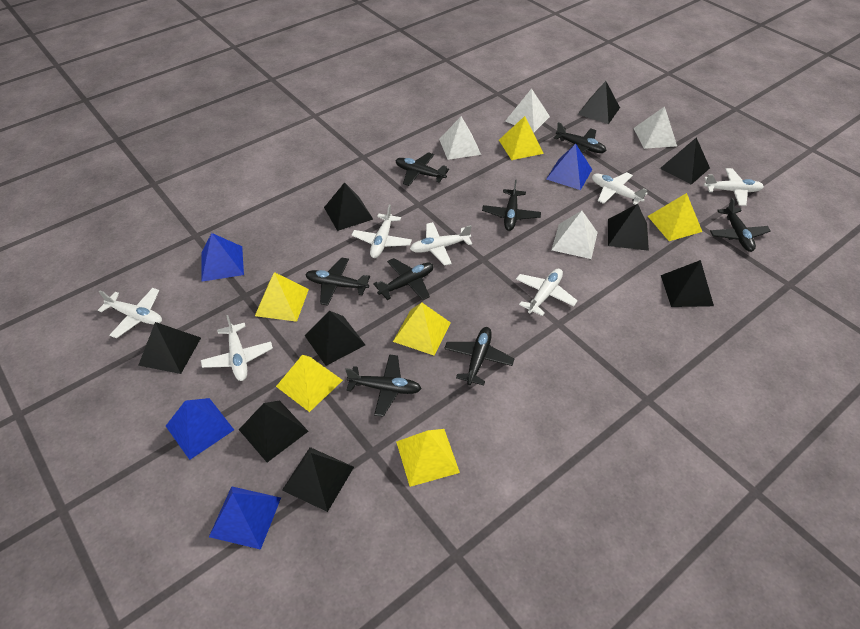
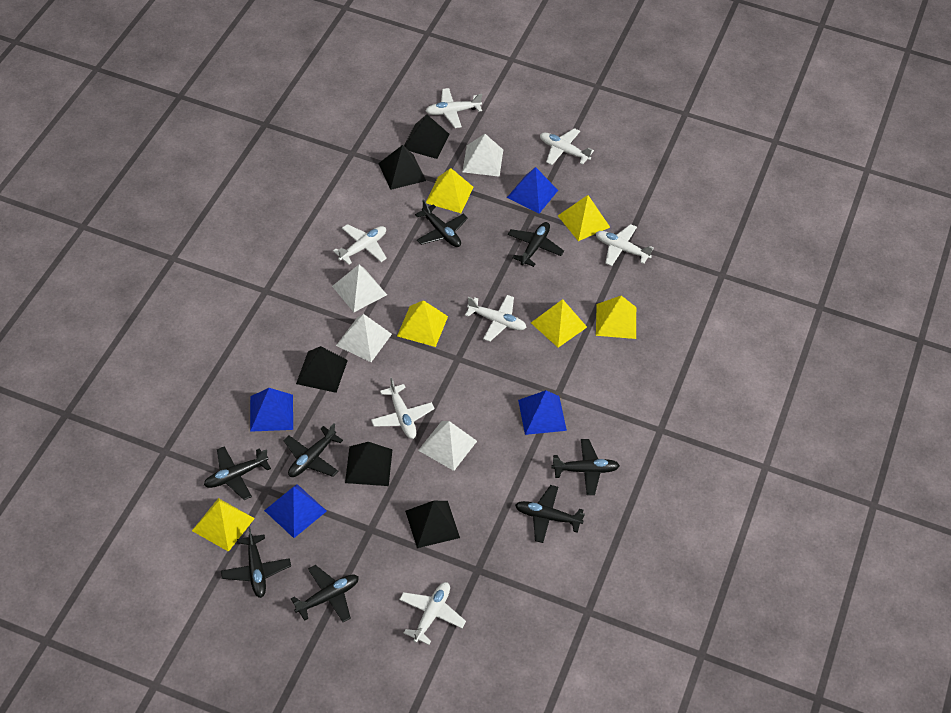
black pyramid: [138,322,201,374] [239,400,309,462] [282,447,354,512] [305,311,365,366] [324,182,373,231] [577,81,620,124] [608,204,649,251] [660,137,710,185] [661,260,714,307] = 9 -> [296,346,348,393] [345,442,392,486] [378,145,426,190] [404,114,449,159] [405,501,460,548] = 5

